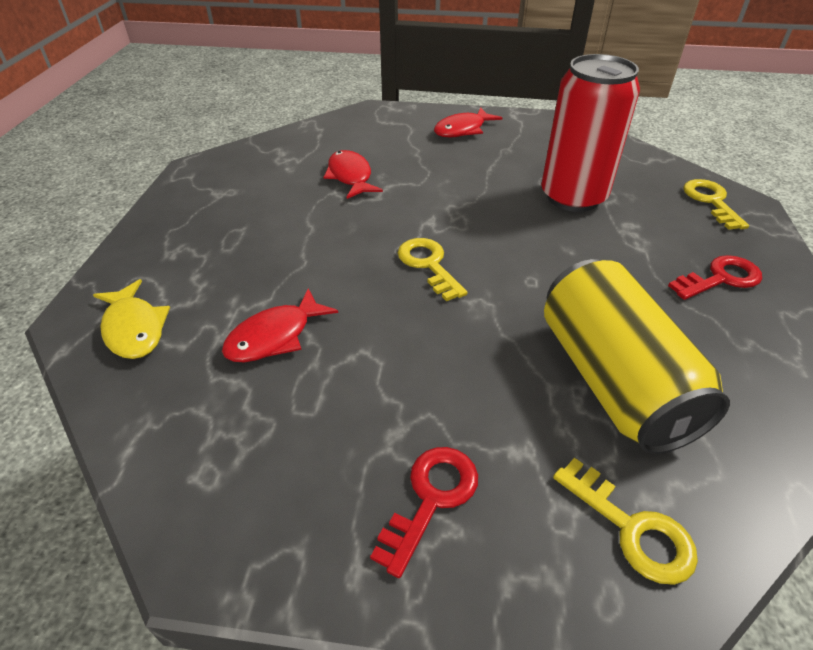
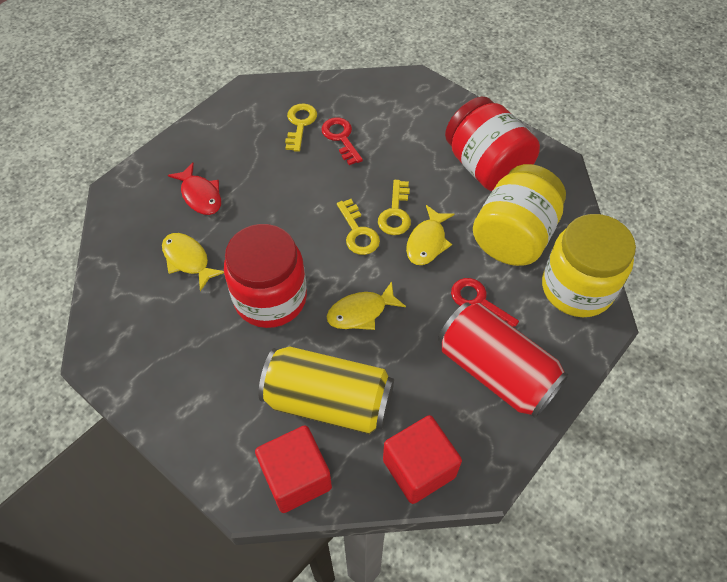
red cube: none = 0 -> [255,426,332,513] [383,415,462,504] = 2
red fish: [222,288,338,362] [323,150,383,199] [434,107,502,138] = 3 -> [168,163,221,215] = 1
red jar: none = 0 -> [224,224,307,328] [445,97,540,191] = 2
yellow fish: [93,279,170,359] = 1 -> [162,233,224,291] [326,281,406,330] [406,205,455,265] = 3
yellow jar: none = 0 -> [473,164,566,266] [542,214,636,317] = 2

